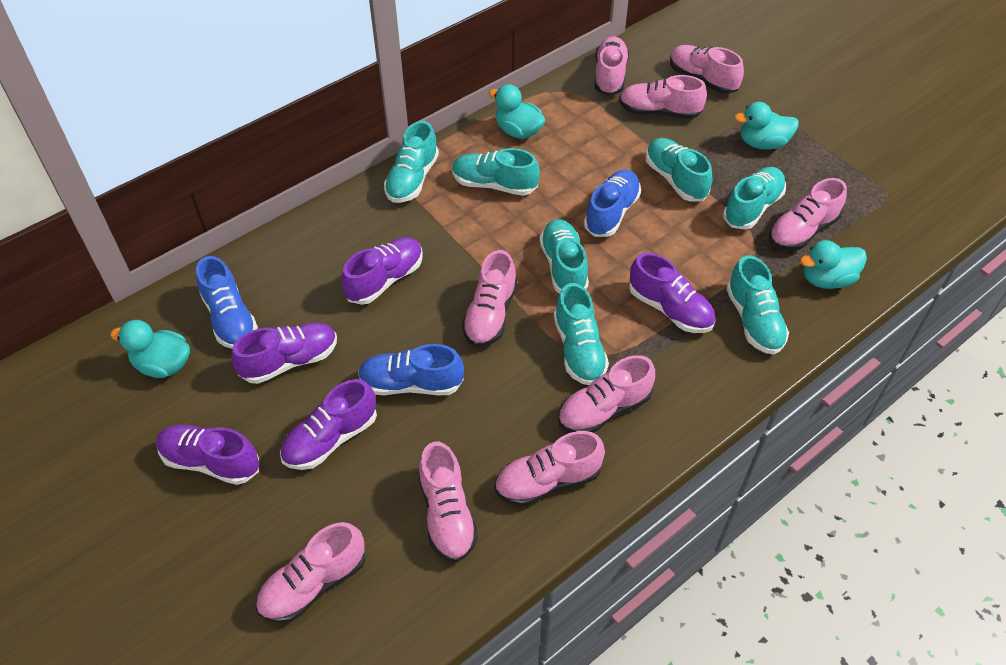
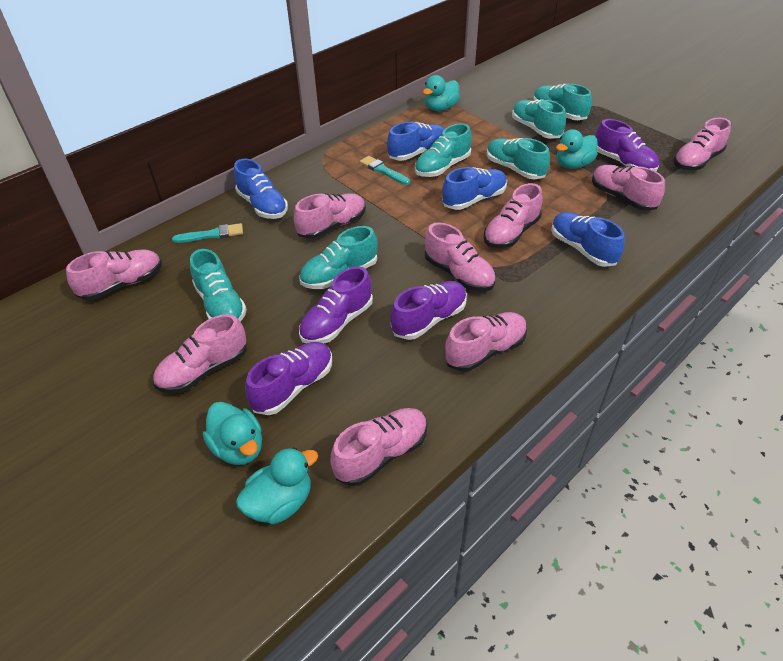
blue shoe: [196,256,258,349] [358,344,464,395] [584,169,641,237] = 3 -> [234,159,288,219] [387,122,445,161] [442,167,507,210] [551,212,625,267] = 4
purple shoe: [156,425,259,485] [231,323,337,384] [280,379,377,470] [341,237,423,305] [629,253,715,333] = 5 -> [245,342,332,415] [299,266,373,344] [391,281,467,340] [595,119,659,172] = 4
turquoise brush: none = 0 -> [172,223,243,243] [360,156,410,185] = 2
turquoise shoe: [384,121,439,203] [452,148,540,196] [539,219,589,294] [554,283,609,385] [646,138,712,202] [723,167,786,229] [726,255,789,355] = 7 -> [190,249,247,322] [299,226,377,289] [415,123,472,177] [487,138,550,180] [512,99,566,139] [533,84,592,120] = 6

